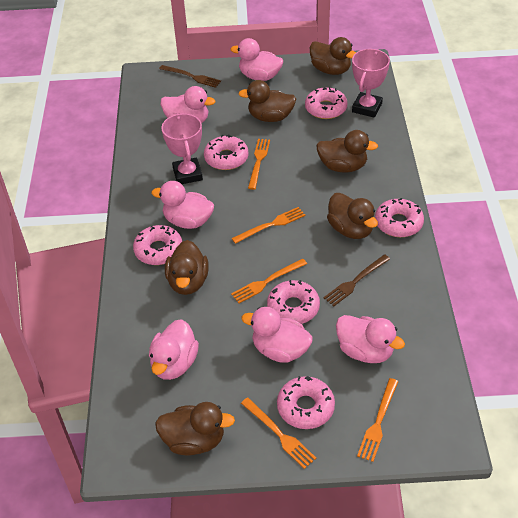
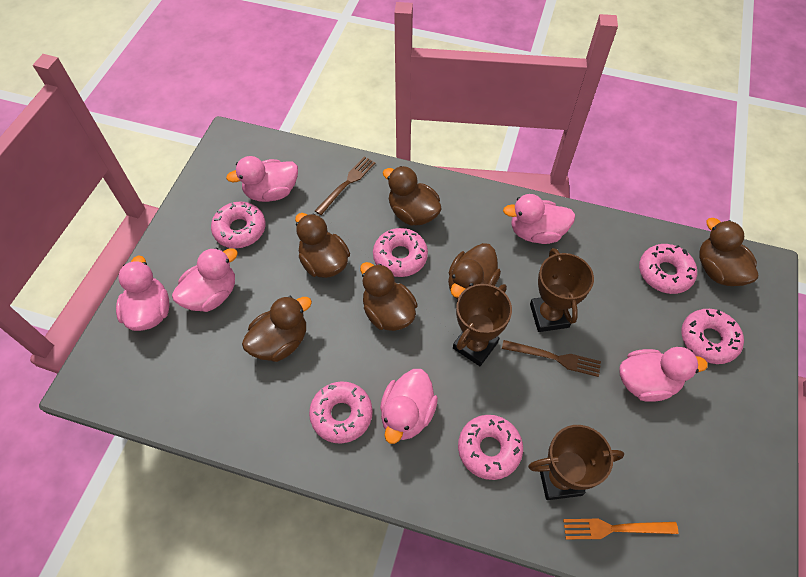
brown trophy: none = 0 -> [453,284,512,366] [528,425,624,500] [530,248,594,332] = 3
orange fork: [231,259,307,303] [232,207,305,244] [241,397,316,469] [248,139,270,190] [357,378,399,462] = 5 -> [563,519,678,539] = 1
pink trophy: [161,114,203,184] [352,49,390,118] = 2 -> none = 0

